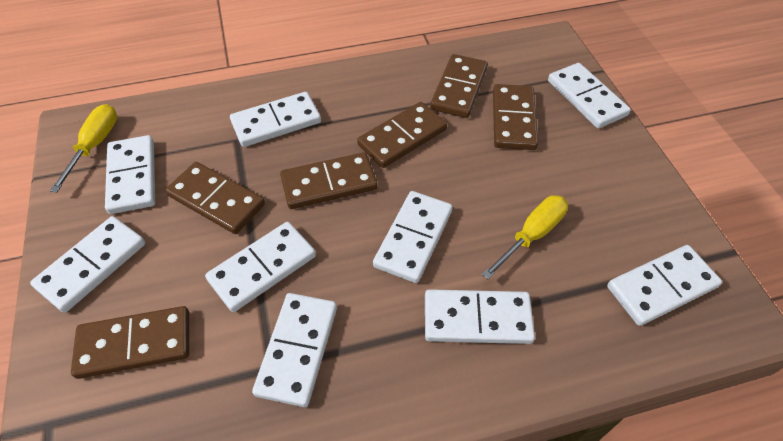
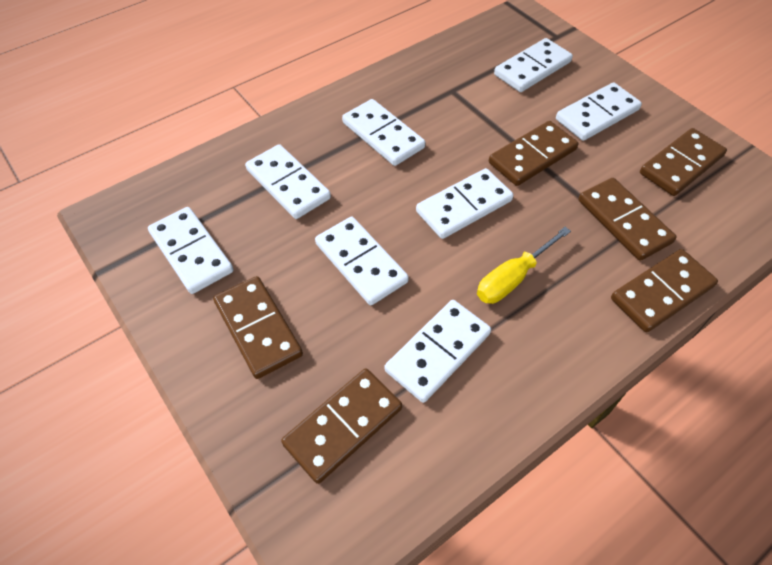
white domino: [30,216,145,313] [105,135,155,214] [205,222,316,312] [230,92,321,147] [252,293,337,407] [373,191,453,283] [425,289,535,344] [548,63,631,128] [607,245,722,326] = 9 -> [148,207,233,294] [245,144,331,219] [315,217,409,305] [342,99,425,166] [385,300,491,403] [416,168,513,239] [494,38,573,92] [556,82,642,141] = 8
yellow screwdriver: [50,104,117,192] [482,195,568,280] = 2 -> [477,227,571,304] = 1

